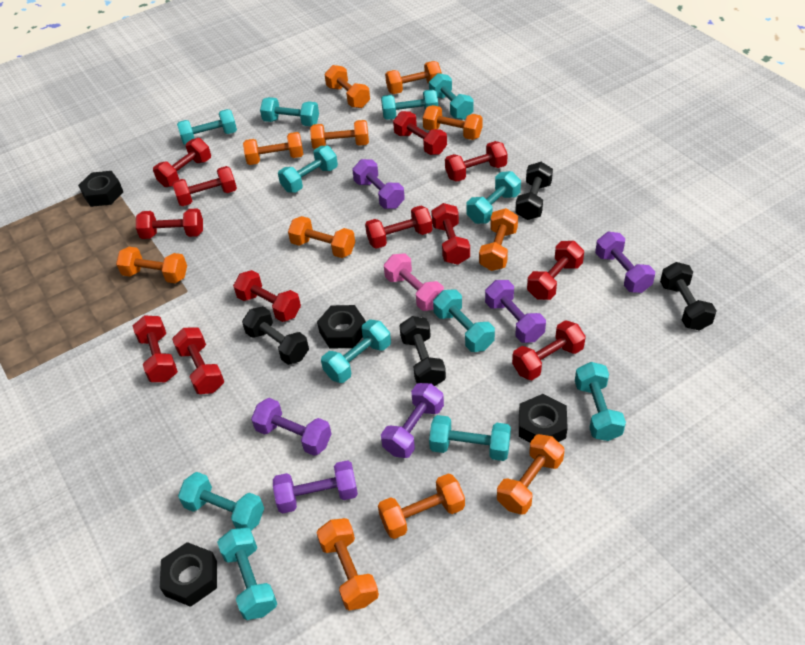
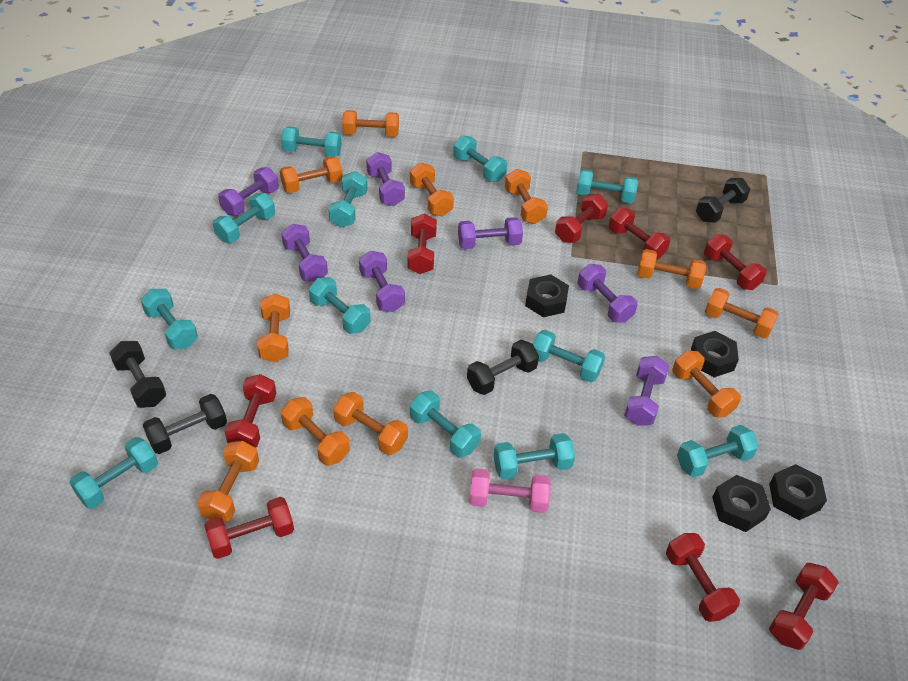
purple dumbbell: [251,398,331,456] [273,460,358,514] [352,159,405,209] [381,383,444,458] [485,280,546,343] [595,232,655,293] = 6 -> [218,167,279,215] [281,224,328,282] [359,251,405,312] [366,152,405,206] [458,217,523,249] [578,264,637,323] [624,356,669,426] = 7
red dumbbell: [133,315,178,382] [136,208,203,239] [153,138,211,187] [172,166,237,206] [172,327,224,394] [233,270,301,322] [365,206,433,249] [393,111,447,155] [431,203,470,265] [445,141,508,182] [512,320,586,380] [527,241,584,300] = 12 -> [204,497,294,559] [225,374,276,448] [408,213,437,274] [555,194,608,243] [609,208,670,259] [666,533,740,622] [704,234,767,290] [769,563,839,650] = 8

